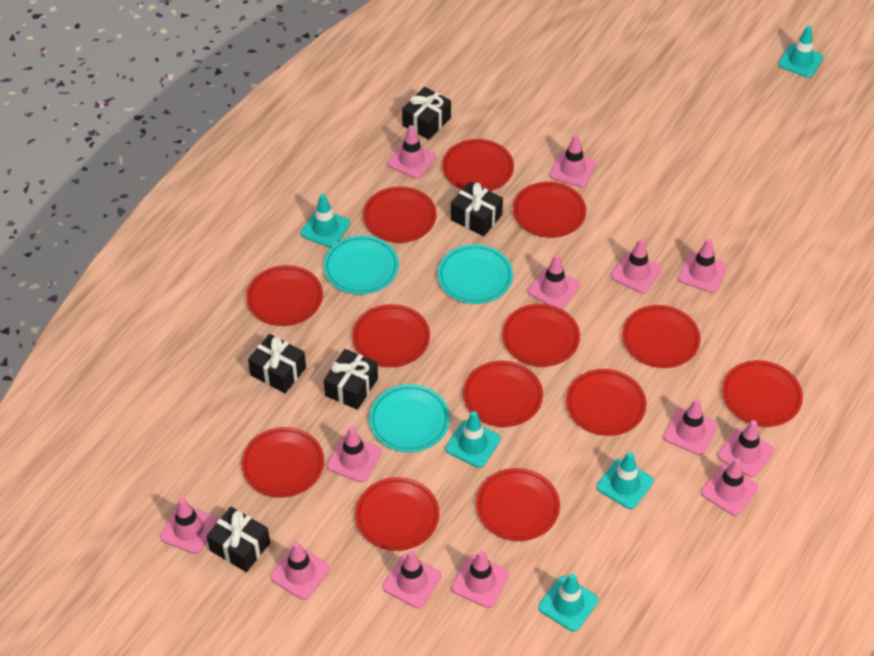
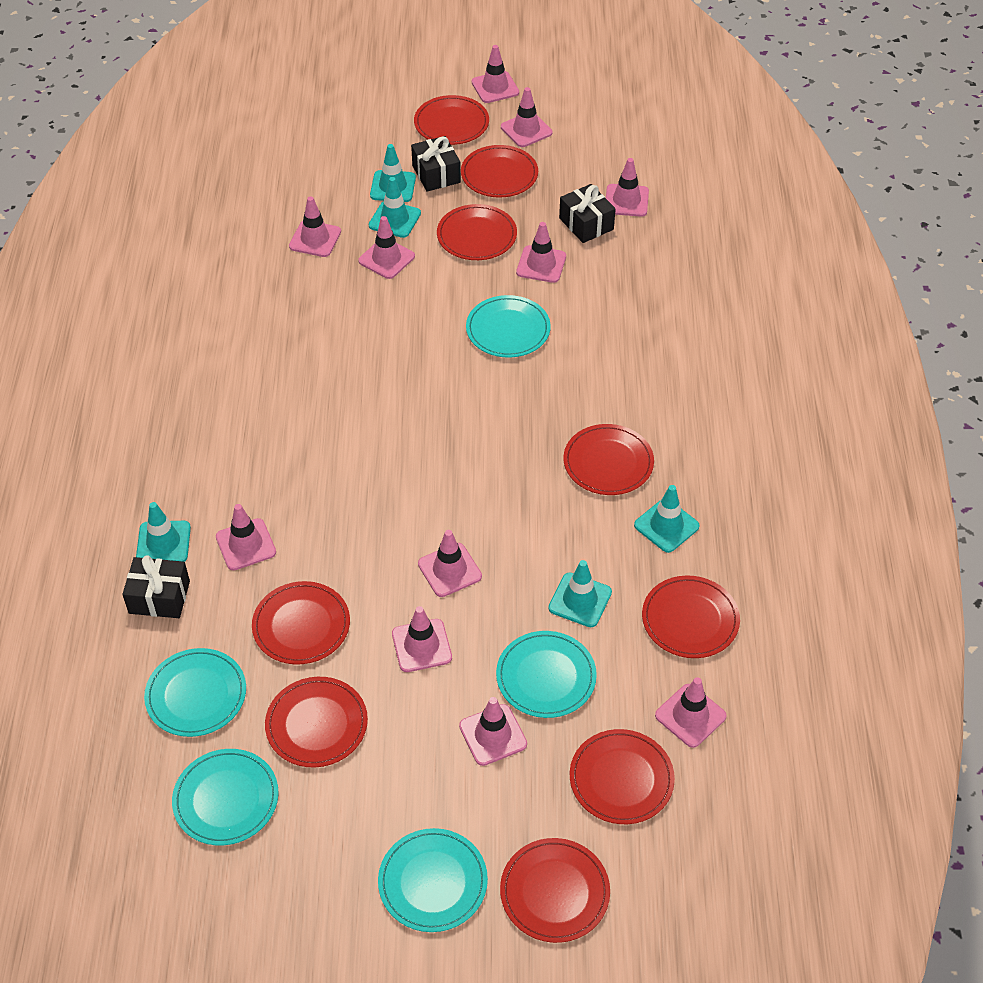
black gift: [207,507,270,572] [248,334,306,393] [324,349,378,410] [402,87,451,140] [451,181,503,236] = 5 -> [122,555,190,618] [411,136,461,192] [559,184,616,243] = 3
pink traffic cone: [160,497,217,554] [270,542,330,600] [327,426,382,483] [383,550,441,608] [388,125,436,179] [451,550,509,608] [528,254,580,309] [550,134,596,187] [611,238,662,293] [664,399,717,455] [678,239,727,293] [701,458,758,516] [717,420,774,477] = 13 -> [216,504,276,570] [289,196,341,257] [358,216,415,279] [392,606,452,672] [418,530,482,597] [459,697,527,766] [472,45,519,103] [501,87,552,147] [516,222,566,283] [606,158,649,217] [655,677,726,748] = 11
red plate: [242,427,324,497] [246,265,323,326] [352,304,430,367] [355,477,439,551] [363,186,437,243] [442,139,514,191] [463,361,543,427] [476,468,560,541] [502,304,580,367] [513,182,586,238] [566,369,646,436] [622,305,700,368] [722,360,803,427] = 13 -> [252,581,350,665] [265,677,368,767] [414,95,489,145] [437,204,517,260] [461,145,538,198] [500,838,610,943] [563,424,654,495] [570,729,675,824] [642,575,740,658] = 9
turquoise plate: [323,235,399,295] [369,384,450,452] [438,244,513,304] = 3 -> [144,648,246,737] [172,749,279,846] [378,828,488,932] [466,295,551,358] [496,631,597,718] = 5

